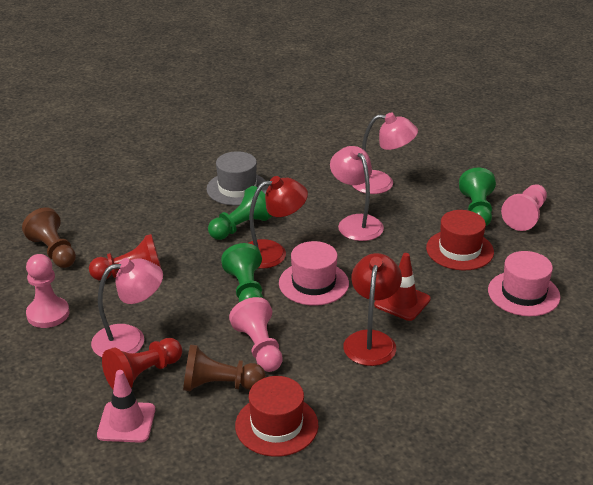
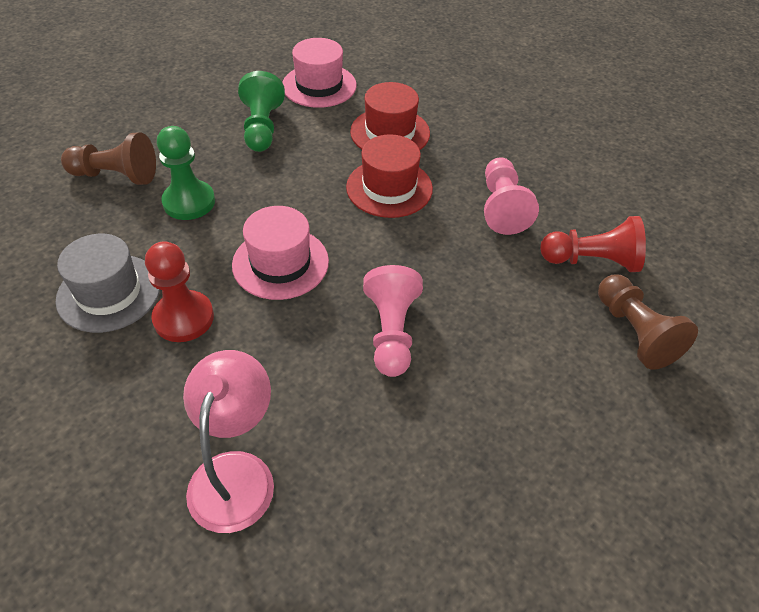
green pawn: [208,186,272,240] [221,243,263,302] [459,168,496,226] = 3 -> [157,126,215,220] [238,71,285,152] = 2
pink lamp: [91,258,163,357] [330,146,384,241] [352,113,418,194] = 3 -> [183,350,274,533] = 1
pink pawn: [26,254,69,328] [229,297,283,372] [501,184,547,231] = 3 -> [363,265,423,377] [484,157,539,235] = 2
pink traffic cone: [97,370,155,443] = 1 -> none = 0
red lamp: [249,176,308,269] [343,253,402,366] = 2 -> none = 0
red traffic cone: [374,253,431,321] = 1 -> none = 0

